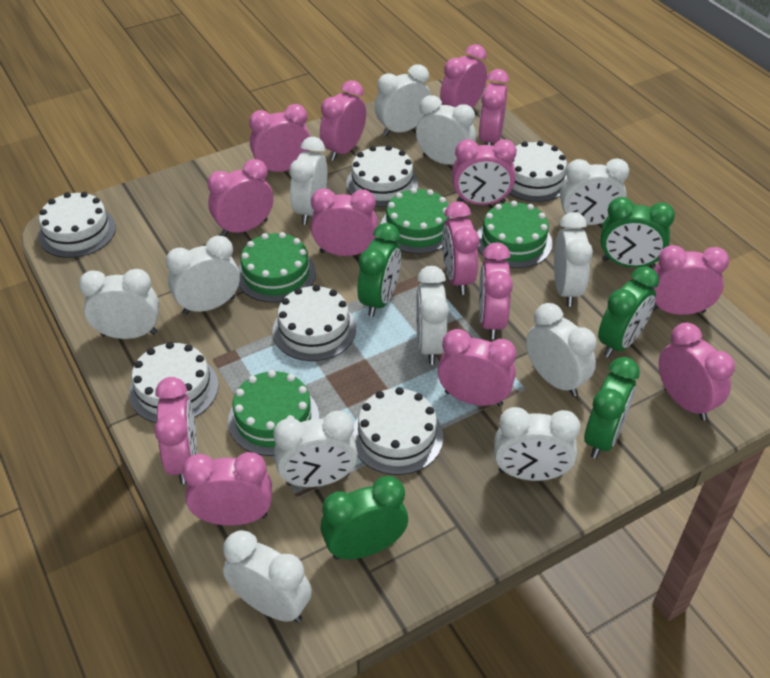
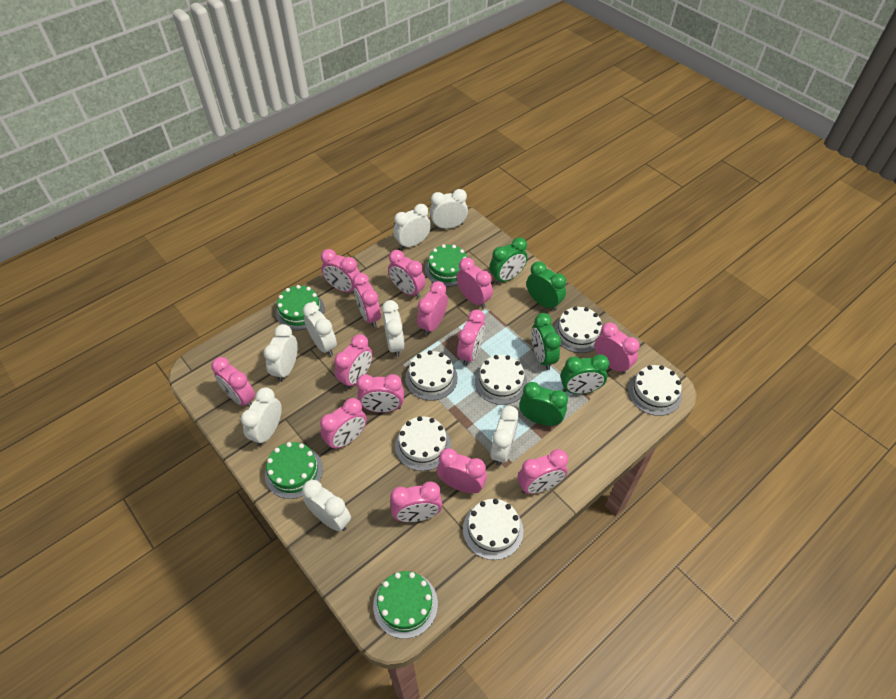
white clock: [79,269,159,339] [166,236,240,315] [223,530,312,622] [274,411,358,487] [290,137,327,224] [375,64,431,136] [416,95,476,165] [416,266,449,364] [494,407,581,481] [526,303,597,397] [554,212,593,307] [560,158,629,225] = 12 -> [241,387,282,446] [264,324,298,382] [302,480,351,531] [303,302,337,356] [382,300,405,357] [393,204,431,249] [430,189,468,229] [490,406,519,466] = 8

